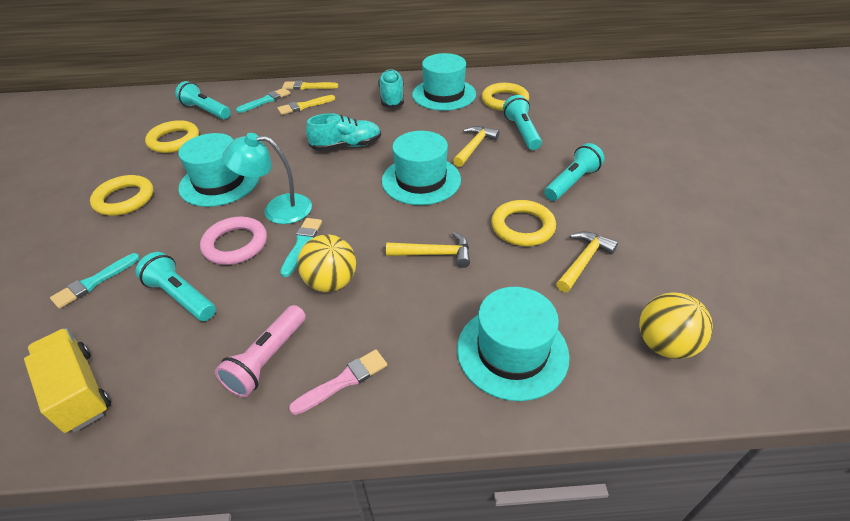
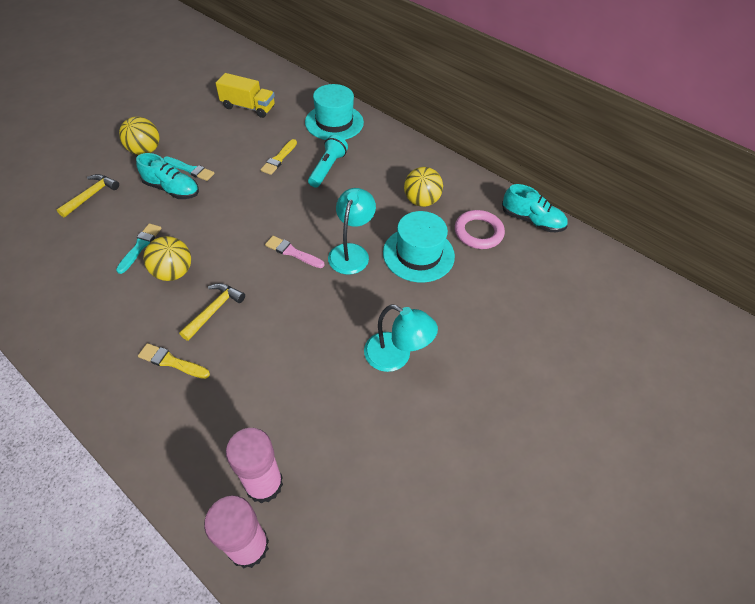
pink flashlight: [215,305,306,398] = 1 -> none = 0
pink glue stick: none = 0 -> [204,495,269,569] [226,428,283,504] = 2
turquoise brush: [50,253,140,309] [236,88,290,113] [280,218,322,277] = 3 -> [116,223,162,274] [163,157,215,181] = 2
turquoise flashlight: [135,252,216,321] [175,81,231,119] [503,95,542,150] [544,143,604,201] = 4 -> [308,135,348,187] = 1
turquoise hat: [178,133,259,207] [382,131,461,205] [412,53,476,111] [457,287,570,401] = 4 -> [305,84,364,140] [383,211,455,282] = 2
turquoise lamp: [222,133,312,224] = 1 -> [328,188,376,275] [364,304,438,372] = 2
yellow ball: [297,235,356,292] [639,292,713,359] = 2 -> [119,117,159,155] [143,236,191,281] [404,167,443,207] = 3
yellow hammer: [386,232,470,268] [453,126,499,167] [556,231,618,292] = 3 -> [56,174,119,217] [179,283,245,341] = 2
yellow ring: [90,175,153,216] [145,120,199,153] [482,83,529,111] [491,200,556,246] = 4 -> none = 0

